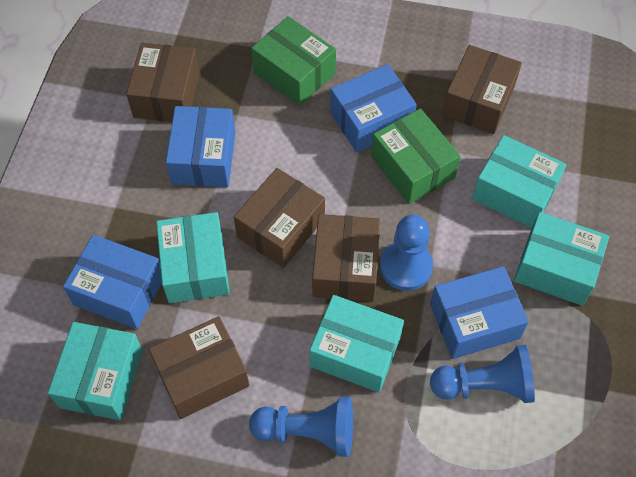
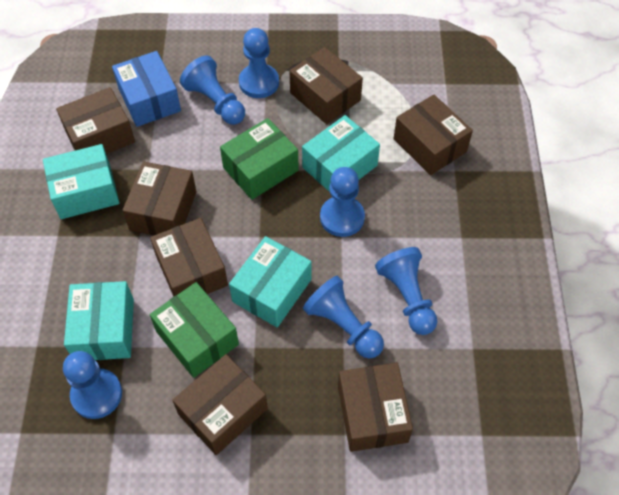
blue box: [63,235,162,329] [166,106,235,187] [330,64,417,152] [430,266,529,359] = 4 -> [112,51,181,127] = 1
blue pawn: [249,397,353,457] [380,215,433,291] [430,345,535,403] = 3 -> [63,351,122,419] [180,56,245,125] [239,28,279,98] [303,276,384,359] [320,167,365,237] [375,247,437,335] = 6
brown box: [126,43,200,122] [149,316,249,419] [234,168,325,268] [312,214,380,302] [442,45,522,134] = 5 -> [56,87,135,154] [122,161,196,236] [150,218,228,297] [172,354,268,455] [289,47,363,124] [338,363,413,452] [393,94,473,175] = 7
turquoise box: [48,322,143,420] [156,212,230,303] [309,295,404,392] [472,135,567,228] [514,212,609,306] = 5 -> [43,144,120,219] [64,281,134,360] [229,236,312,328] [302,115,380,192] = 4

